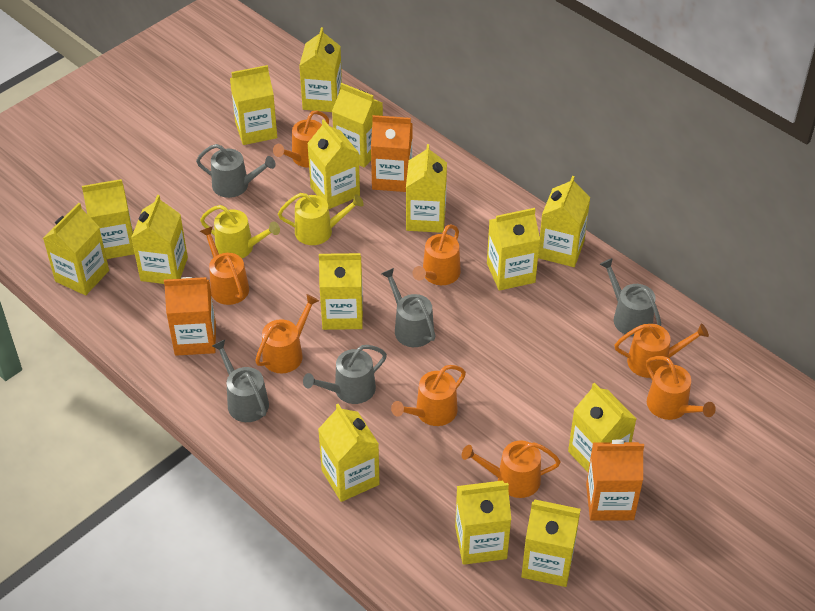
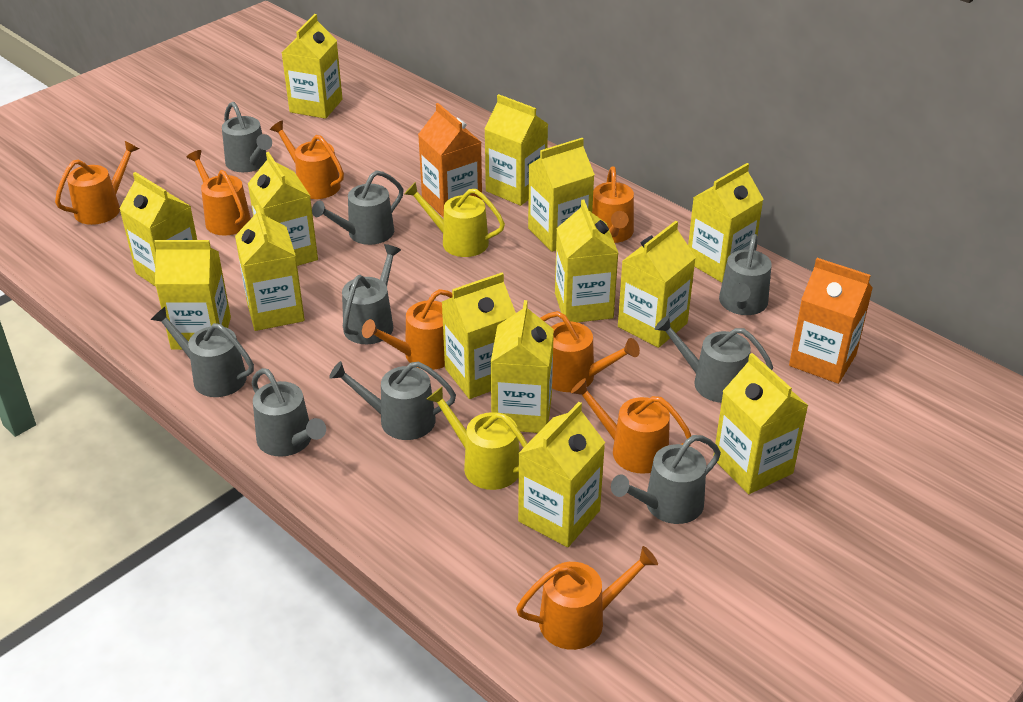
grey watering can: [196,144,276,198] [212,340,269,422] [303,345,387,404] [381,268,436,347] [600,258,661,337] = 5 -> [151,307,254,397] [222,102,272,172] [252,368,326,457] [312,170,404,245] [329,361,456,440] [342,244,401,344] [611,435,721,524] [655,316,773,403] [719,234,772,315] = 9
orange carton: [164,277,216,356] [371,115,412,192] [586,440,644,521] = 3 -> [418,103,482,218] [789,258,873,384] = 2
yellow carton: [43,203,109,295] [82,179,135,259] [131,195,188,284] [230,65,277,145] [299,27,342,112] [307,119,360,209] [318,404,380,502] [319,253,363,330] [332,83,383,167] [406,144,447,233] [455,480,511,565] [487,208,540,291] [521,499,581,587] [538,176,590,267] [568,383,636,472] = 15 -> [119,172,197,287] [154,240,231,350] [235,205,305,331] [248,152,318,266] [282,14,342,119] [442,273,516,399] [484,94,548,206] [490,300,554,433] [518,402,605,547] [528,138,595,252] [555,199,618,322] [618,221,696,348] [688,163,764,283] [713,353,808,494] = 14

